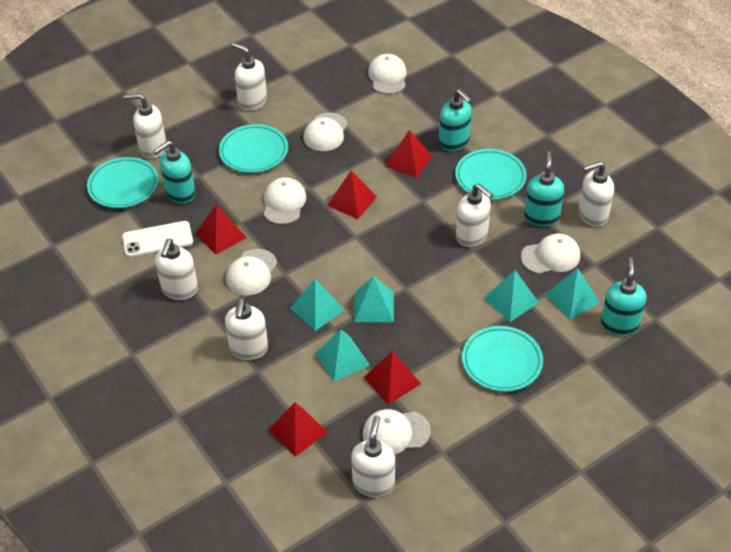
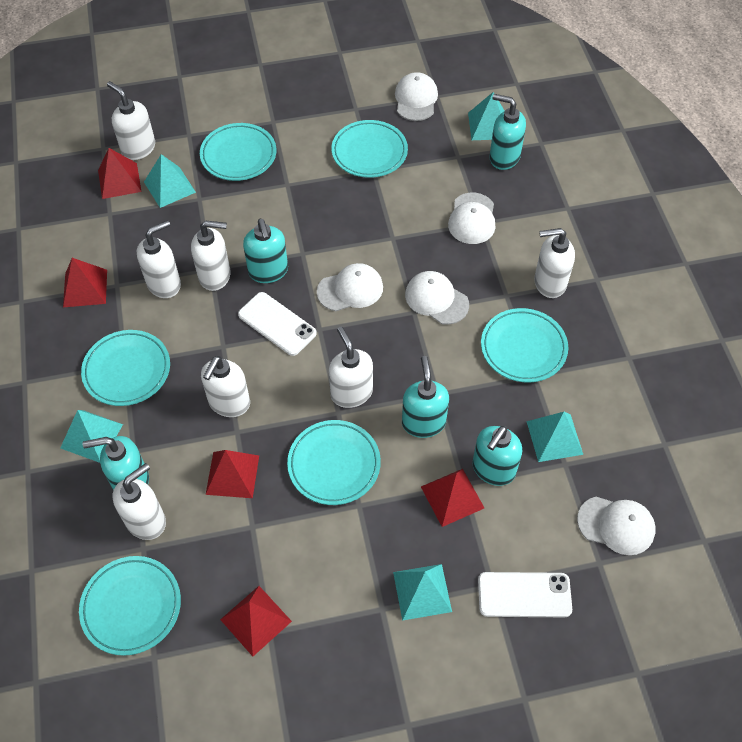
turquoise plate: [87,157,159,208] [219,124,288,173] [455,149,527,200] [462,326,543,392] = 4 -> [79,556,181,656] [81,330,170,406] [200,123,276,181] [287,420,381,505] [331,120,408,178] [481,308,568,383] = 6
turquoise soap dispenser: [153,140,195,204] [439,89,472,151] [524,151,564,226] [601,257,647,336] = 4 -> [82,436,149,490] [243,219,288,283] [402,356,449,438] [472,425,522,486] [489,94,526,170] = 5
white cap: [226,249,277,295] [264,177,306,224] [303,113,348,151] [363,409,431,454] [368,54,407,94] [521,233,580,274] = 6 -> [317,263,383,311] [395,72,438,121] [405,271,469,325] [448,193,495,244] [577,497,656,555] = 5
white phone: [122,221,193,258] = 1 -> [238,292,317,356] [478,572,572,617] = 2

